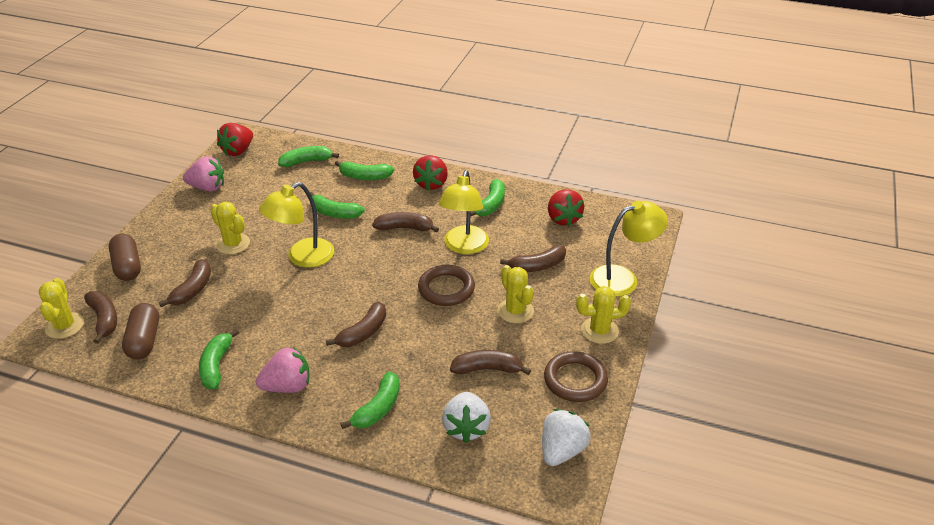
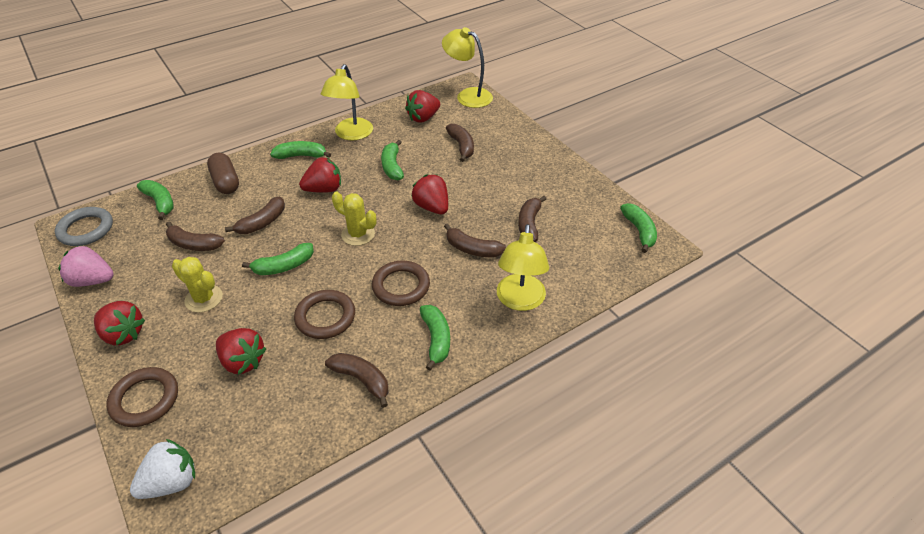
brown capsule: [109,234,141,281] [122,303,159,359] = 2 -> [207,153,239,194] = 1
brown ring: [418,265,475,306] [544,351,608,402] = 2 -> [107,367,178,427] [294,290,355,339] [372,261,430,306] = 3
grey ring: none = 0 -> [55,207,113,246] = 1
pink strawberry: [183,156,224,192] [256,347,310,393] = 2 -> [58,246,114,287] = 1
red strawberry: [217,123,253,156] [413,155,448,191] [548,189,584,227] = 3 -> [94,301,145,345] [216,328,266,375] [299,157,341,193] [405,90,440,123] [411,175,448,214] = 5
white strawberry: [442,392,491,443] [542,409,591,466] = 2 -> [130,439,195,499] = 1
yellow cactus: [38,278,84,339] [210,202,250,254] [497,265,534,323] [576,286,631,344] = 4 -> [172,257,223,313] [332,192,376,246] = 2

